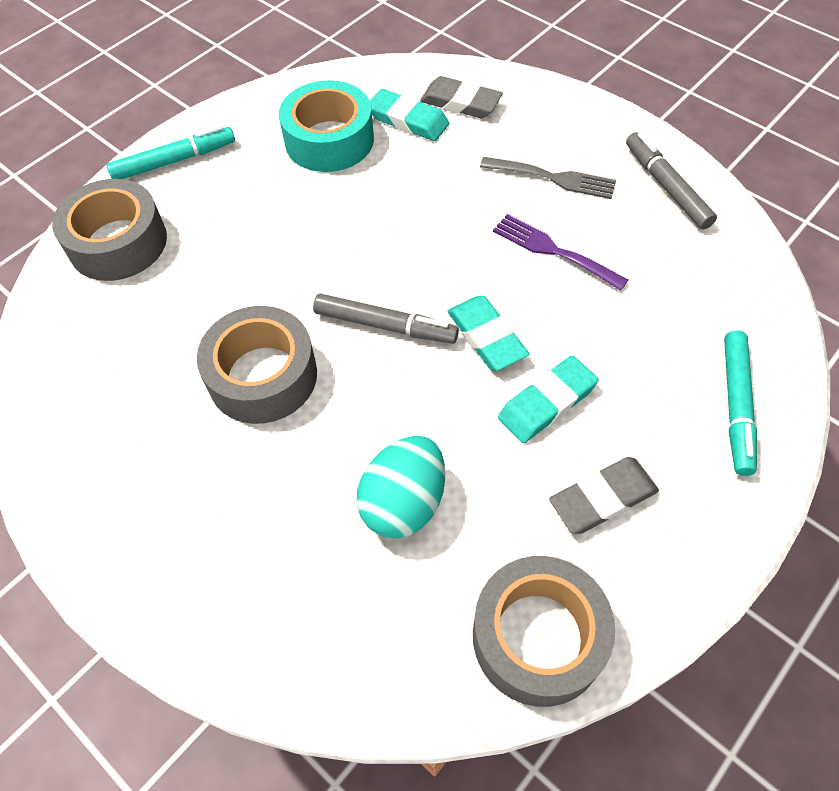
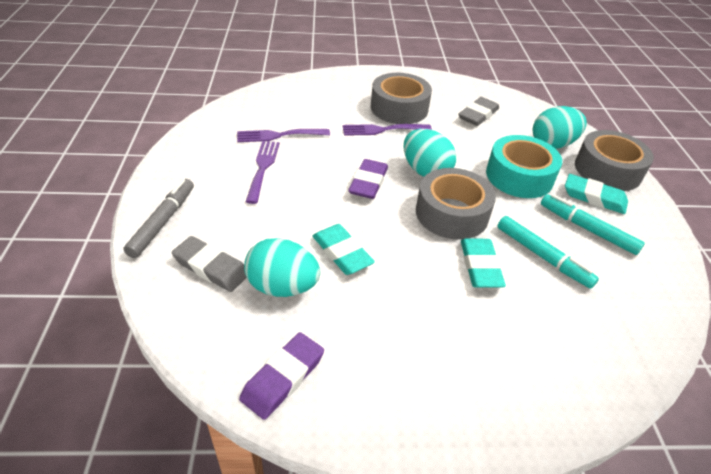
grey fork: [480,157,616,199] = 1 -> none = 0
grey marker: [313,293,459,344] [626,132,717,230] = 2 -> [123,179,194,258] = 1
purple eraser: none = 0 -> [239,332,324,420] [348,159,388,199] = 2
purple fork: [493,214,628,291] = 1 -> [237,129,330,142] [246,141,280,204] [342,124,432,136] = 3
turquoise egg: [357,436,445,538] = 1 -> [244,238,320,297] [404,129,456,177] [533,106,587,149] = 3

